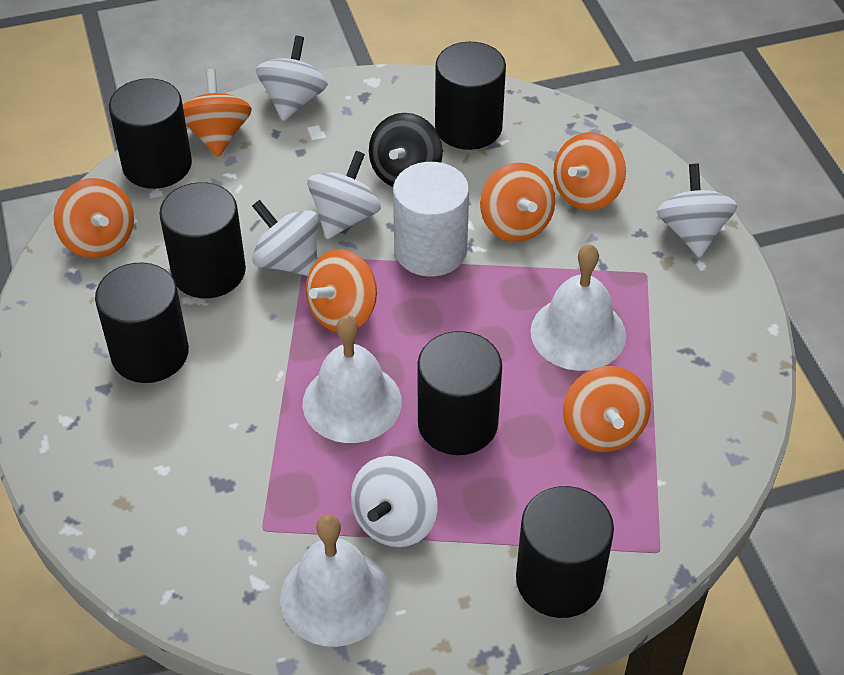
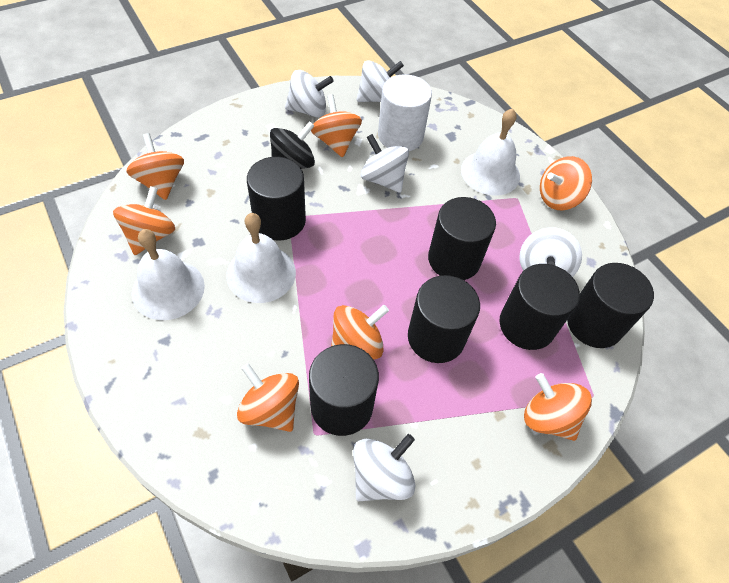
orange spinning top: [54,178,134,258] [183,69,252,157] [306,249,377,332] [480,163,555,242] [553,132,626,211] [563,366,651,452] = 6 -> [113,186,175,255] [126,133,184,200] [237,363,299,432] [311,94,362,158] [331,305,389,359] [524,373,592,441] [540,156,592,210] = 7

